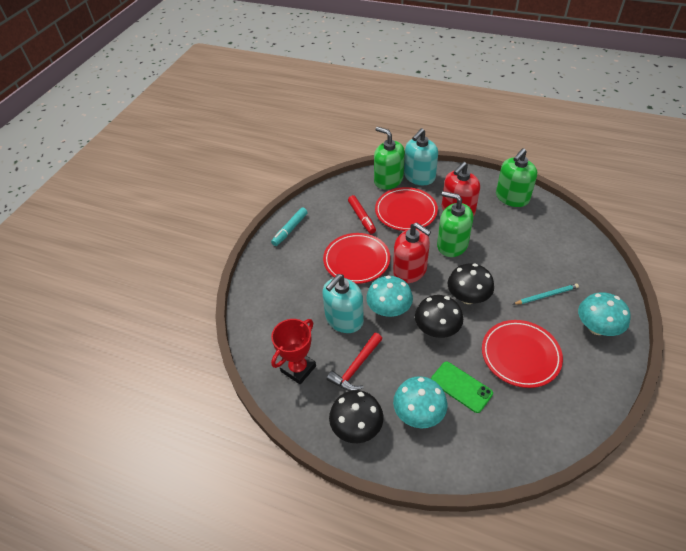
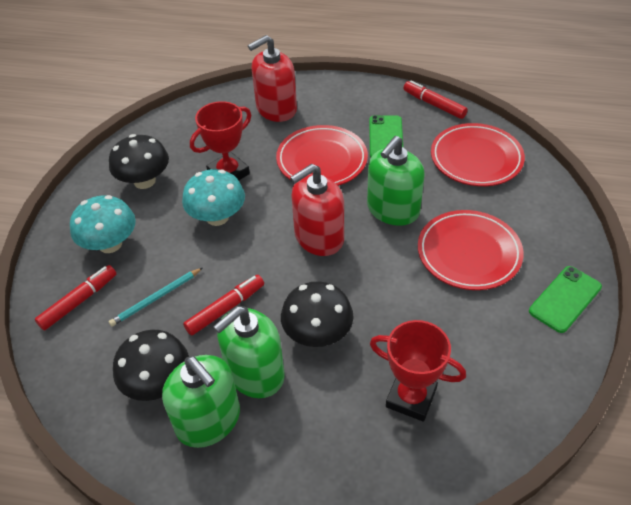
green phone: [431,362,493,413] = 1 -> [369,115,403,158] [529,266,602,333] = 2
red hammer: [327,333,382,391] = 1 -> none = 0
red marker: [348,195,376,234] = 1 -> [35,265,116,331] [183,275,264,336] [404,81,468,119] = 3
red trophy: [271,319,316,384] = 1 -> [190,101,251,180] [370,320,466,422] = 2
turquoise marker: [271,207,308,246] = 1 -> none = 0
turquoise mushroom: [366,276,413,317] [393,376,447,428] [578,293,631,336] = 3 -> [70,195,136,253] [182,169,245,226] = 2
turquoise soap dispenser: [323,274,364,333] [404,128,438,185] = 2 -> none = 0

